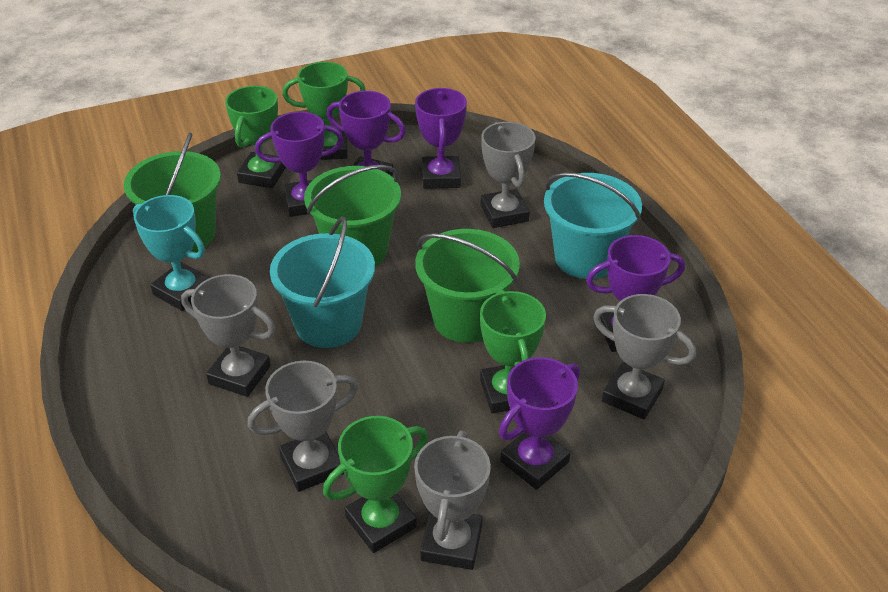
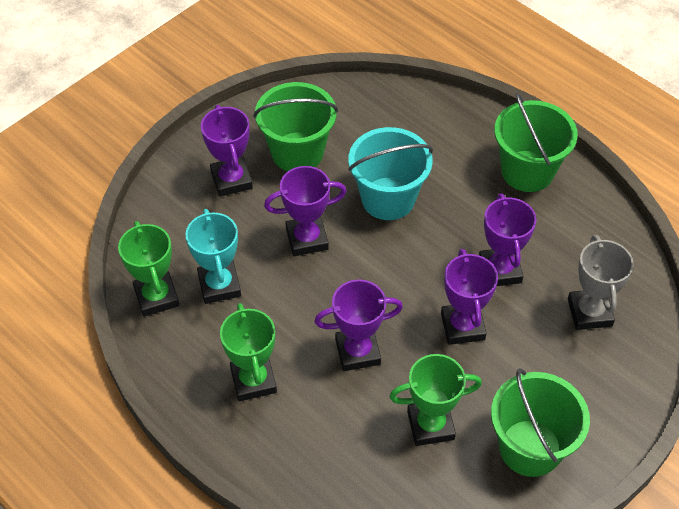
green trophy: [225,86,286,188] [282,62,366,160] [323,416,428,553] [480,289,546,413] = 4 -> [118,221,179,317] [220,303,277,401] [389,354,482,446] = 3
grey trophy: [181,274,276,397] [247,361,358,492] [414,431,491,570] [481,122,535,228] [593,294,696,420] = 5 -> [568,235,634,330] = 1
turquoise bucket: [270,216,375,348] [544,173,642,279] = 2 -> [348,127,433,220] = 1

